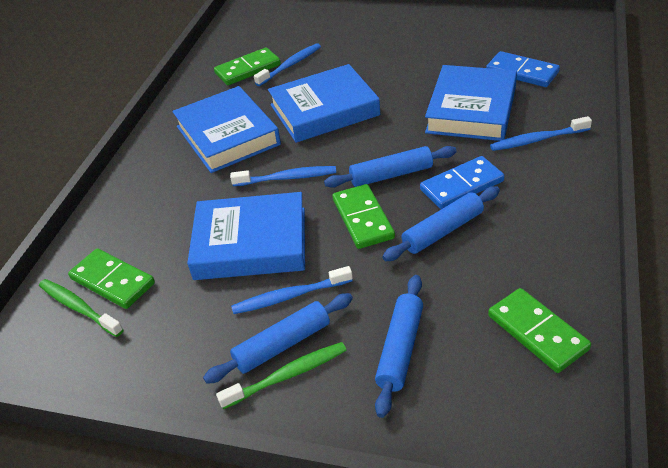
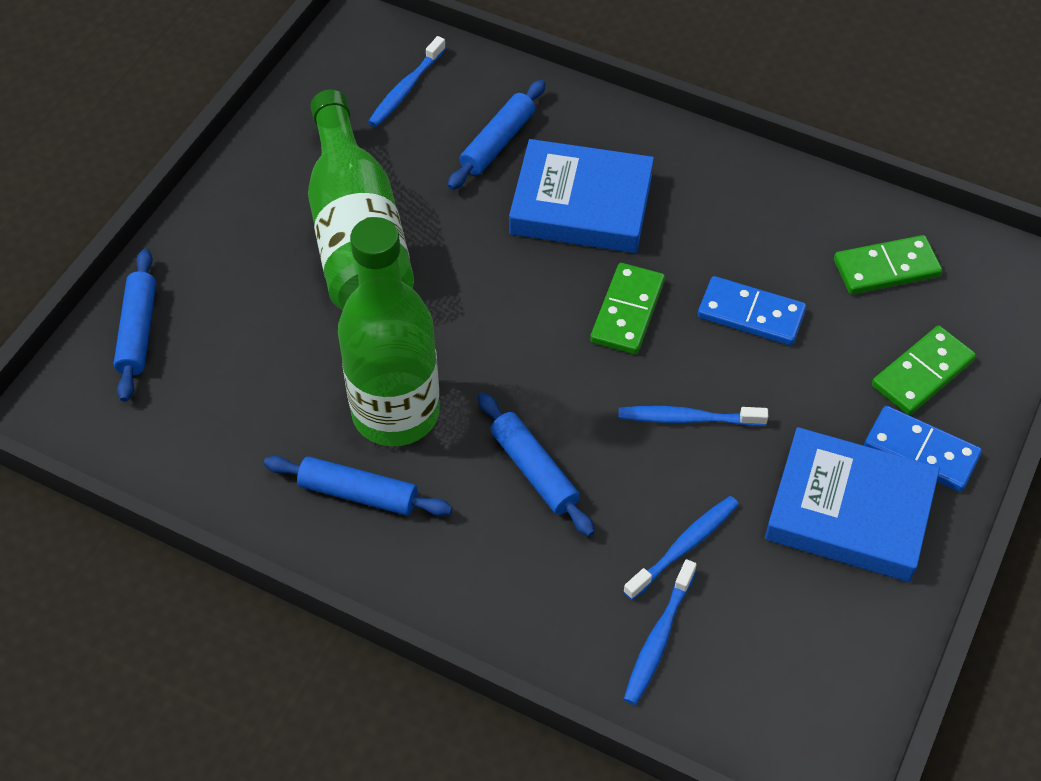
blue book: [172,86,281,173] [187,192,305,280] [268,64,380,143] [425,65,517,141] = 4 -> [509,139,654,253] [765,427,940,582] = 2
green bottle: none = 0 -> [308,90,414,310] [338,217,440,446] = 2
green domino: [68,249,155,309] [214,48,281,85] [332,184,395,249] [488,288,591,373] = 4 -> [590,263,665,354] [834,235,942,294] [872,326,976,415] = 3
green toothbrush: [39,279,124,337] [216,342,347,409] = 2 -> none = 0

